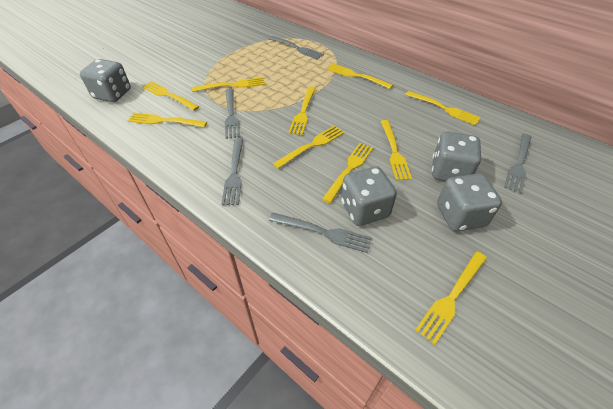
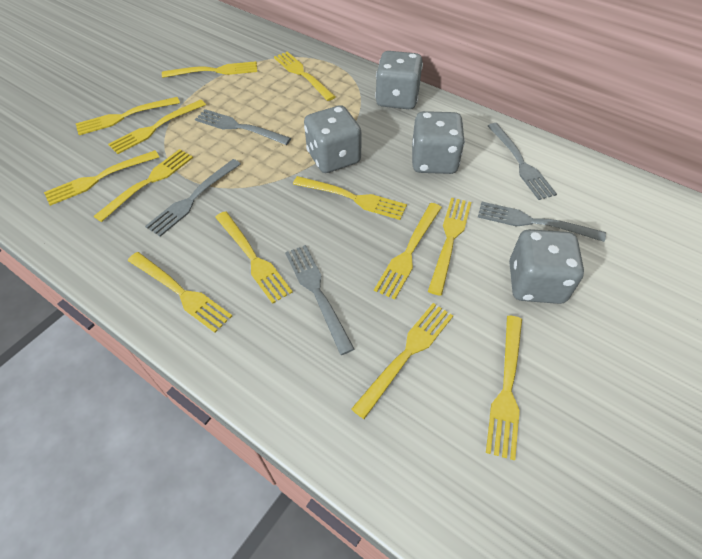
yellow fork: [128,112,207,128] [142,81,199,111] [192,77,265,92] [273,125,344,169] [288,86,316,135] [322,143,373,203] [327,64,393,89] [381,120,412,181] [405,91,481,125] [415,251,487,345] = 10 -> [44,150,159,206] [76,97,180,135] [94,149,193,222] [108,99,206,154] [128,252,232,333] [162,61,257,78] [215,211,293,304] [274,51,335,101] [293,176,407,220] [351,303,453,419] [374,203,442,300] [428,198,472,296] [486,316,522,460] = 13

